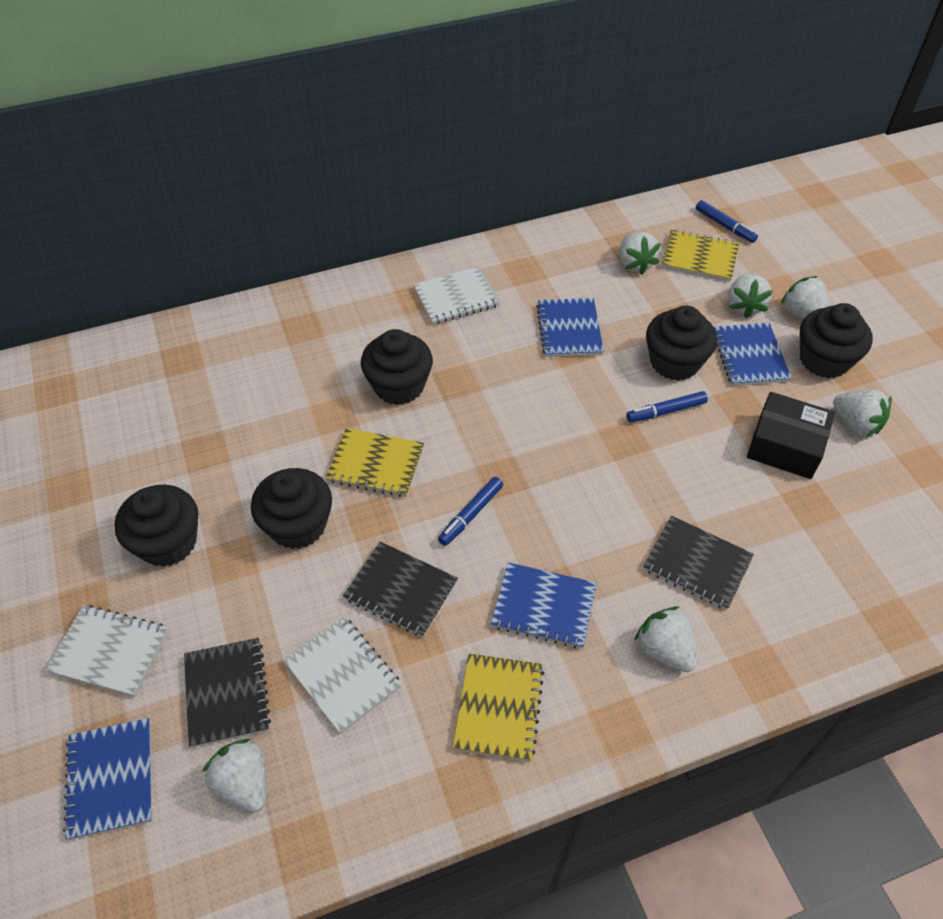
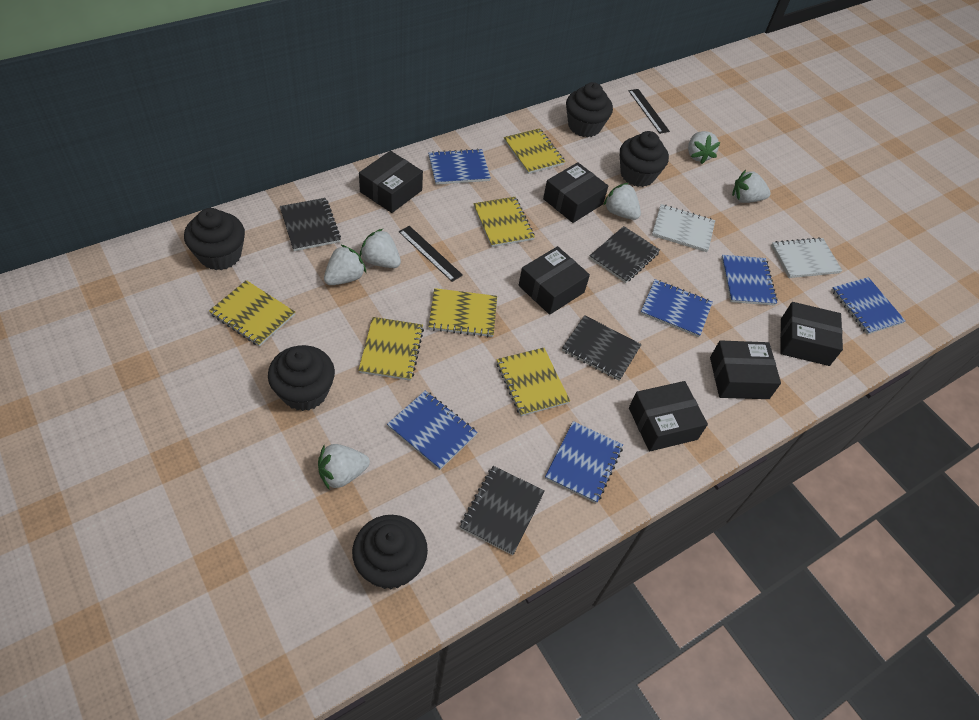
black box: [747,392,835,479] = 1 -> [359,151,423,213] [519,246,590,315] [543,162,608,223] [629,381,708,451] [710,340,781,399] [780,302,843,366] = 6
black notebook: [184,638,271,748] [343,542,458,637] [643,516,754,610] = 3 -> [280,198,341,251] [460,466,545,555] [562,315,642,381] [590,226,660,283] = 4
black ruler: none = 0 -> [399,226,463,282] [628,89,670,134] = 2
blue marker: [438,477,503,546] [626,391,708,422] [696,200,758,243] = 3 -> none = 0
blue notebook: [63,718,152,840] [491,562,597,648] [536,298,604,357] [714,323,792,386] = 4 -> [387,390,478,470] [428,149,491,185] [545,421,623,503] [640,279,713,337] [721,255,778,306] [831,277,905,334] = 6
white notebook: [45,605,168,697] [283,617,401,734] [413,266,500,324] = 3 -> [652,204,715,252] [771,237,842,278] = 2
yellow notebook: [326,428,424,497] [453,654,545,761] [661,229,739,281] = 3 -> [209,280,295,347] [358,317,424,381] [428,288,497,337] [473,197,535,247] [497,348,570,416] [504,128,565,174] = 6

